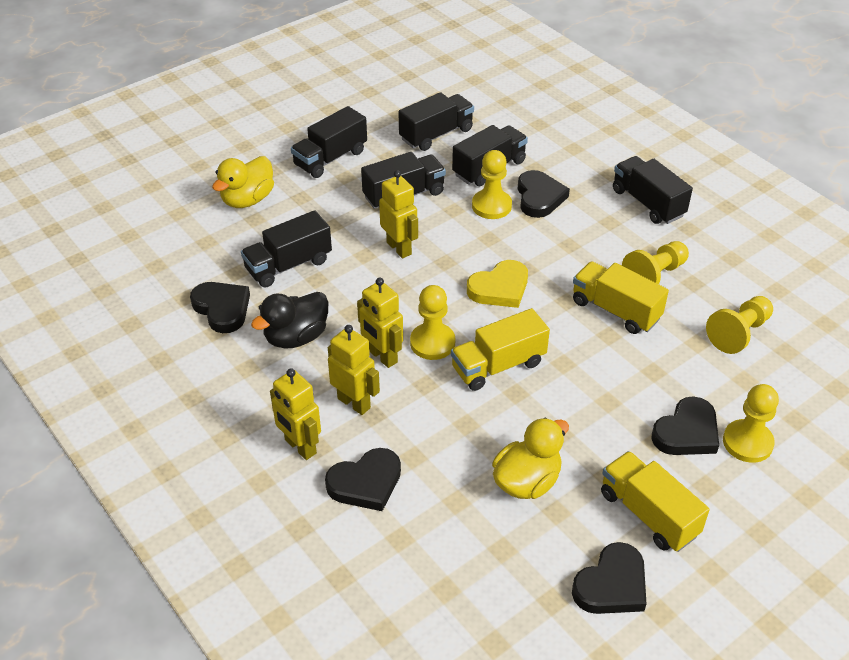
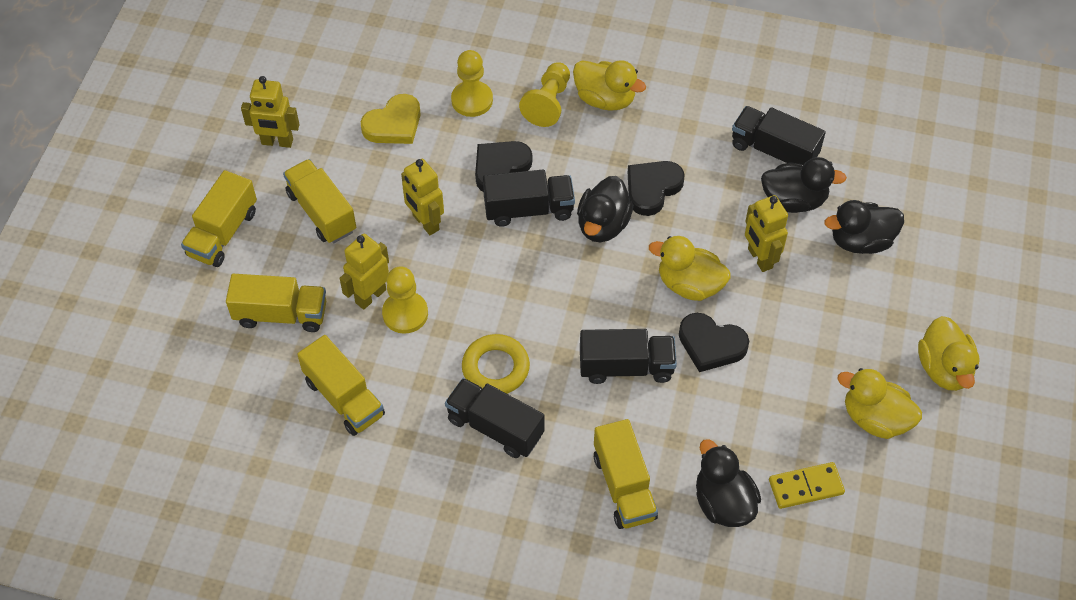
black duck: [251,292,328,349] = 1 -> [577,176,633,242] [696,439,761,527] [761,157,847,213] [825,200,904,254] = 4
black heart: [190,282,250,333] [325,448,401,511] [518,170,570,218] [572,542,647,614] [651,397,719,455] = 5 -> [475,141,532,192] [628,161,684,216] [679,313,749,372] = 3
black truck: [241,210,332,287] [291,106,367,178] [361,152,446,209] [399,92,474,151] [452,125,528,186] [613,156,693,224] = 6 -> [445,378,545,458] [483,170,575,227] [580,329,677,384] [732,106,826,165] = 4
yellow domino: none = 0 -> [769,462,845,509] = 1
yellow duck: [212,156,274,208] [492,418,569,499] = 2 -> [573,60,646,111] [649,236,731,301] [837,368,922,439] [918,316,980,391] = 4
yellow pawn: [410,285,455,360] [472,150,512,219] [622,241,689,284] [706,296,773,354] [723,384,779,463] = 5 -> [382,267,428,334] [451,50,493,117] [519,62,570,127] = 3
yellow ring: none = 0 -> [462,334,530,394] = 1
yellow truck: [451,308,550,391] [573,261,669,334] [601,451,710,552] = 3 -> [181,170,257,267] [226,274,326,332] [283,159,356,243] [297,335,385,436] [594,419,658,529] = 5

